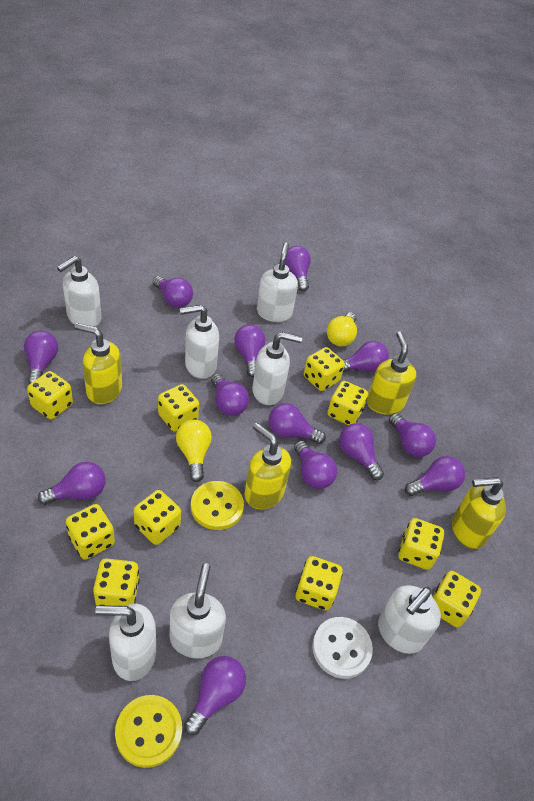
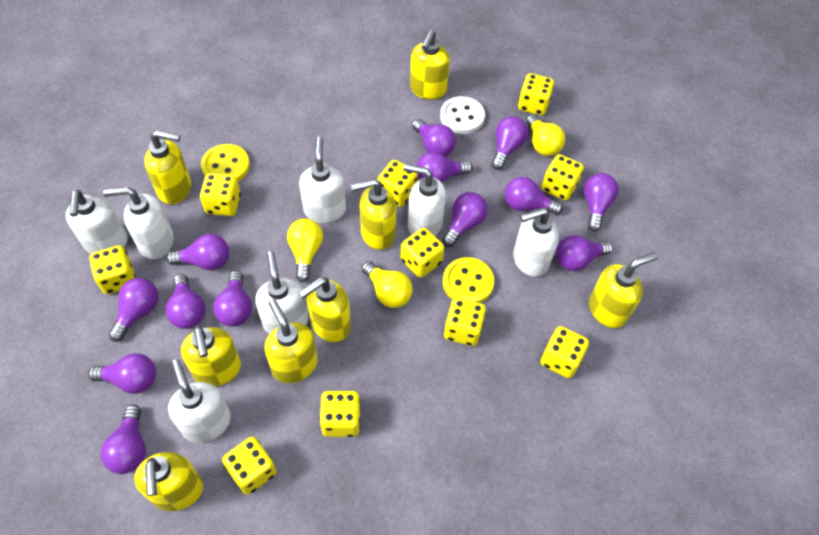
yellow light bulb: [176,420,212,482] [327,312,357,347] = 2 -> [287,219,323,282] [362,261,413,308] [526,114,565,156] = 3
yellow soap dispenser: [75,323,122,404] [244,423,291,510] [367,331,416,415] [452,477,506,549] = 4 -> [134,452,203,511] [144,130,191,204] [181,326,241,387] [265,299,318,383] [299,277,351,342] [351,179,397,250] [410,30,450,100] [589,252,658,328] = 8

